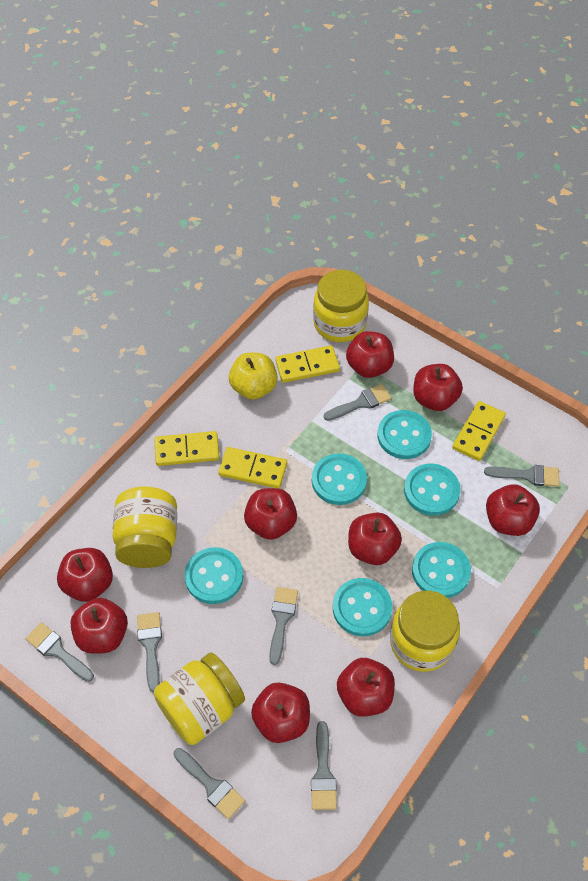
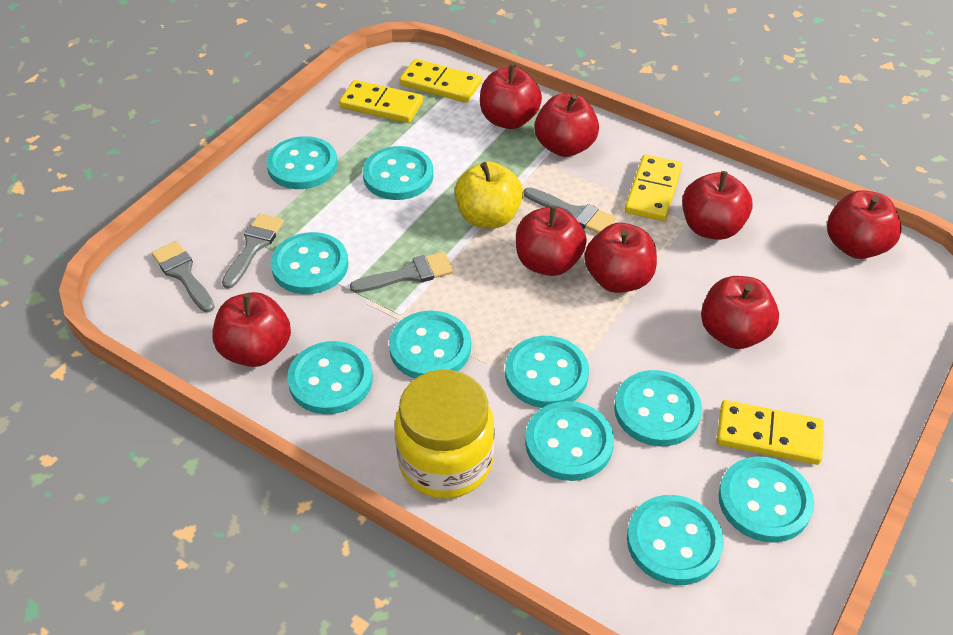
grey brush: [26,622,94,682] [137,612,162,692] [173,748,245,819] [269,587,298,665] [311,721,337,810] [323,384,391,421] [484,465,559,487] = 7 -> [151,241,215,312] [222,213,284,289] [350,252,454,293] [524,187,616,233] = 4
red apple: [57,548,113,602] [70,598,128,654] [244,488,297,540] [251,683,310,743] [337,658,395,717] [346,331,394,378] [348,512,402,565] [413,364,463,411] [486,484,540,536] = 9 -> [212,292,291,367] [480,64,542,129] [516,206,587,276] [534,94,599,157] [584,223,657,293] [682,171,753,240] [701,276,779,349] [827,190,902,259] = 8
turquoise button: [184,547,243,604] [312,453,367,505] [333,578,392,636] [377,410,432,459] [404,464,461,516] [412,542,471,598] = 6 -> [266,136,338,189] [270,232,348,294] [287,341,373,414] [363,146,434,200] [389,311,471,379] [505,336,589,408] [525,401,614,481] [614,370,702,446] [627,495,724,585] [718,457,814,543] = 10
yellow jar: [113,487,177,568] [154,652,245,745] [313,270,369,342] [390,591,460,672] = 4 -> [395,370,495,499] = 1

